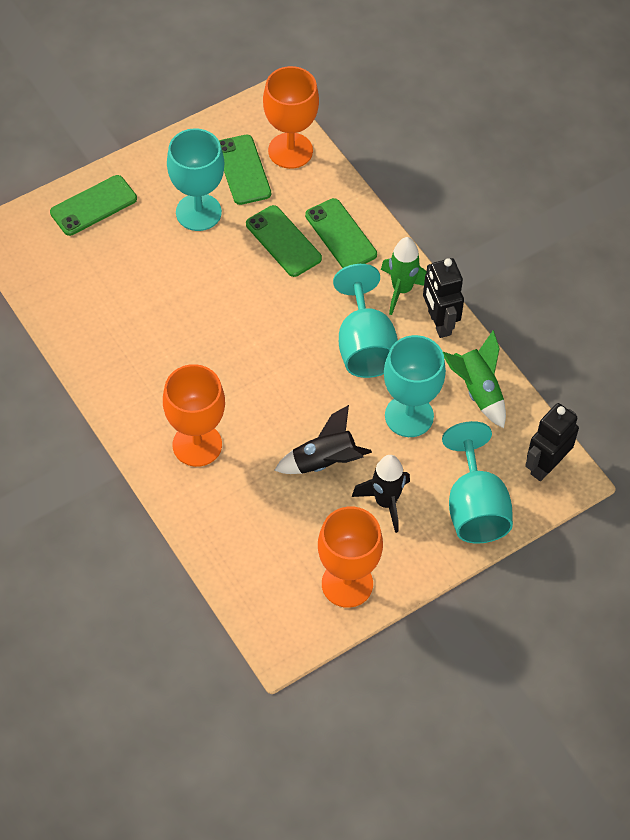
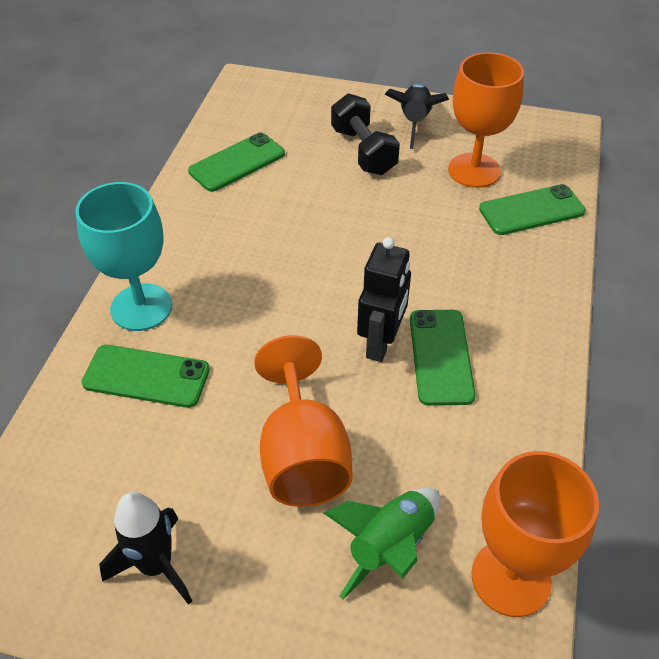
black dumbbell: none = 0 -> [331,93,400,175] = 1
black robot: [423,258,464,338] [525,403,579,481] = 2 -> [357,237,411,362] = 1
green rocket: [381,237,427,315] [443,330,506,428] = 2 -> [324,488,440,600] = 1
turquoise goblet: [167,128,224,231] [333,264,398,378] [384,335,446,437] [442,421,513,543] = 4 -> [76,182,172,331] = 1

